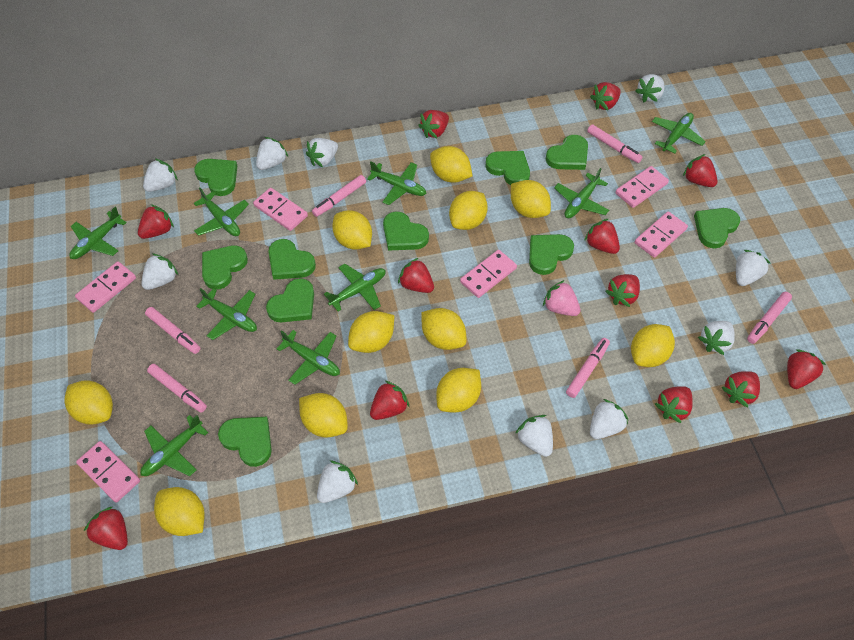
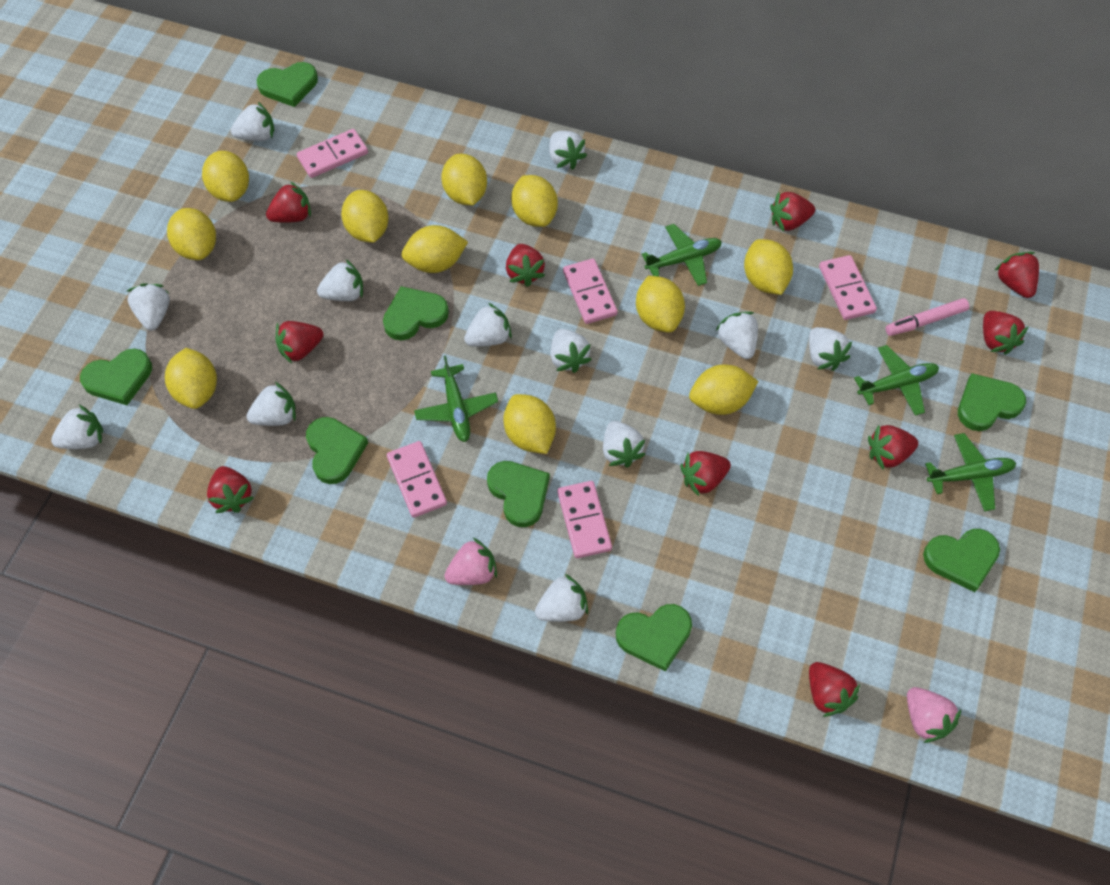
green heart: [194,159,237,196] [202,245,248,290] [218,417,272,467] [266,278,314,322] [268,239,316,280] [383,212,429,251] [485,151,530,185] [529,234,574,275] [546,135,588,170] [694,208,740,249] = 10 -> [80,349,152,405] [257,62,318,107] [306,417,368,484] [383,286,449,340] [487,461,550,527] [616,604,692,672] [923,529,1000,592] [958,373,1026,431] = 8
green plane: [69,207,127,259] [140,415,208,476] [194,188,249,236] [196,288,257,340] [277,330,340,385] [324,264,386,311] [367,161,426,205] [554,168,609,218] [652,113,706,154] = 9 -> [414,356,498,442] [642,224,722,286] [854,345,939,416] [925,433,1016,512] = 4
pink domino: [75,261,136,313] [76,441,140,503] [253,188,308,231] [460,250,517,298] [615,166,669,208] [635,211,688,258] = 6 -> [297,129,368,178] [387,441,447,518] [557,481,612,558] [563,259,618,324] [819,255,877,320] = 5
pink marker: [145,307,201,354] [147,364,207,413] [312,175,366,217] [566,338,610,398] [587,124,643,163] [747,292,792,344] = 6 -> [886,298,969,336] = 1
pink strawberry: [543,280,581,316] = 1 -> [444,538,497,585] [907,687,961,743] = 2
red strawberry: [84,507,128,550] [138,204,174,239] [370,381,409,420] [398,258,434,293] [418,110,449,138] [584,219,620,254] [590,82,621,110] [605,274,640,307] [655,386,693,423] [683,154,718,187] [721,371,760,407] [787,349,826,389] = 12 -> [207,466,254,513] [266,181,311,223] [276,321,323,364] [506,244,545,287] [680,451,731,496] [770,192,815,232] [809,662,860,717] [868,425,918,470] [983,311,1029,355] [995,252,1039,298] = 10
white strawberry: [141,253,179,290] [143,158,178,192] [256,137,288,170] [306,138,338,167] [317,460,358,503] [515,415,553,457] [590,399,628,439] [635,74,665,102] [698,321,735,355] [736,250,771,286] = 10 -> [51,405,103,449] [127,283,170,330] [231,102,274,141] [246,382,296,426] [317,259,363,301] [464,303,512,346] [535,574,588,622] [549,131,587,170] [551,329,592,373] [603,421,646,468] [715,312,758,359] [809,327,852,371] = 12

